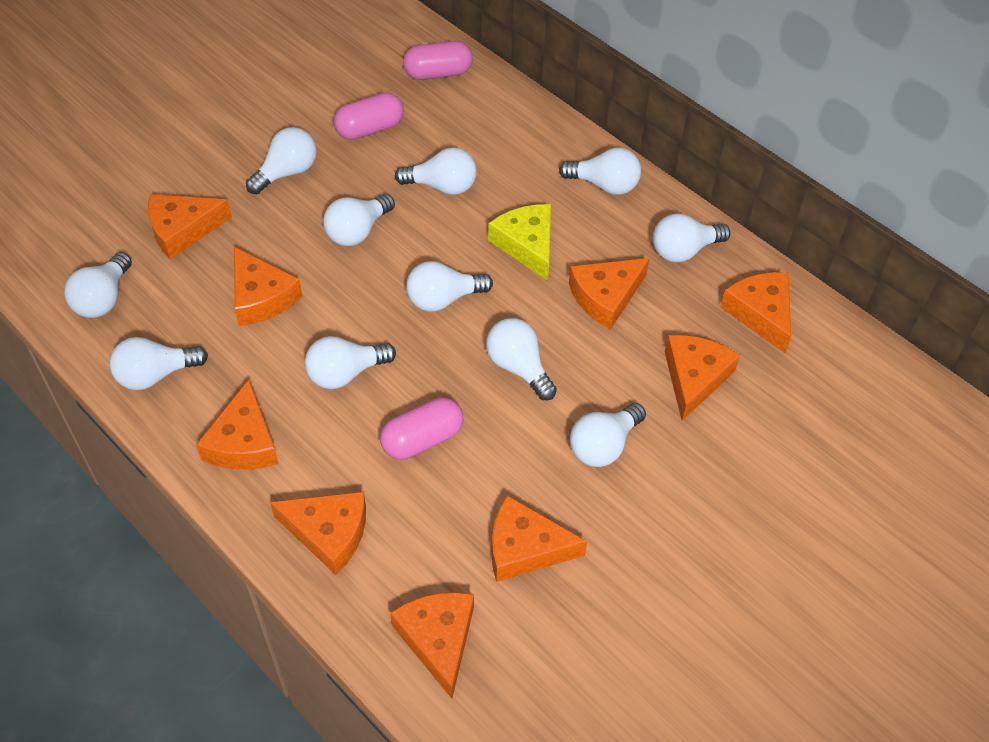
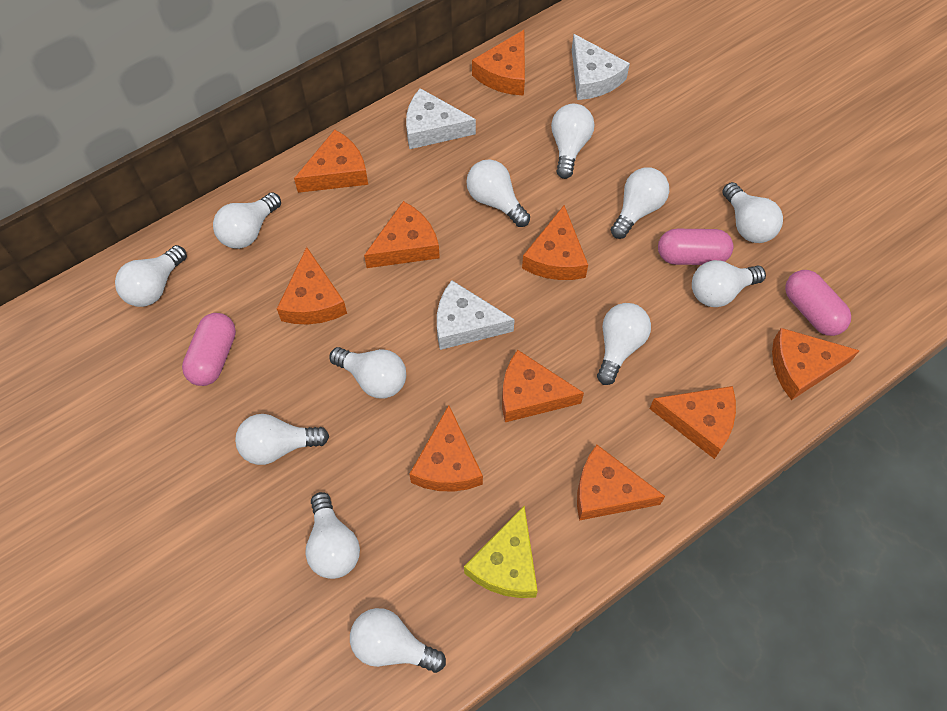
orange cheese: [148,194,232,260] [196,379,279,470] [234,247,302,326] [270,492,366,575] [390,592,474,699] [492,495,587,582] [569,258,650,329] [665,335,740,420] [720,272,791,353] = 9 -> [277,247,347,324] [294,129,368,193] [364,201,440,268] [409,405,483,492] [472,30,525,96] [502,350,584,422] [522,205,588,280] [577,445,665,521] [650,386,736,459] [772,328,860,400] = 10
white cheese: none = 0 -> [406,88,476,149] [437,280,515,350] [572,34,630,100] = 3
white light bulb: [64,252,132,318] [110,337,208,390] [246,127,317,194] [305,336,396,389] [323,194,395,246] [395,148,477,195] [406,261,493,312] [486,318,557,400] [559,147,641,195] [570,403,646,467] [653,213,731,262] = 11 -> [115,245,187,307] [213,192,281,249] [235,414,329,465] [305,492,360,579] [330,347,406,398] [350,608,446,673] [466,159,530,227] [551,104,594,179] [597,303,651,385] [611,168,669,239] [692,260,766,307] [722,182,783,243] = 12

